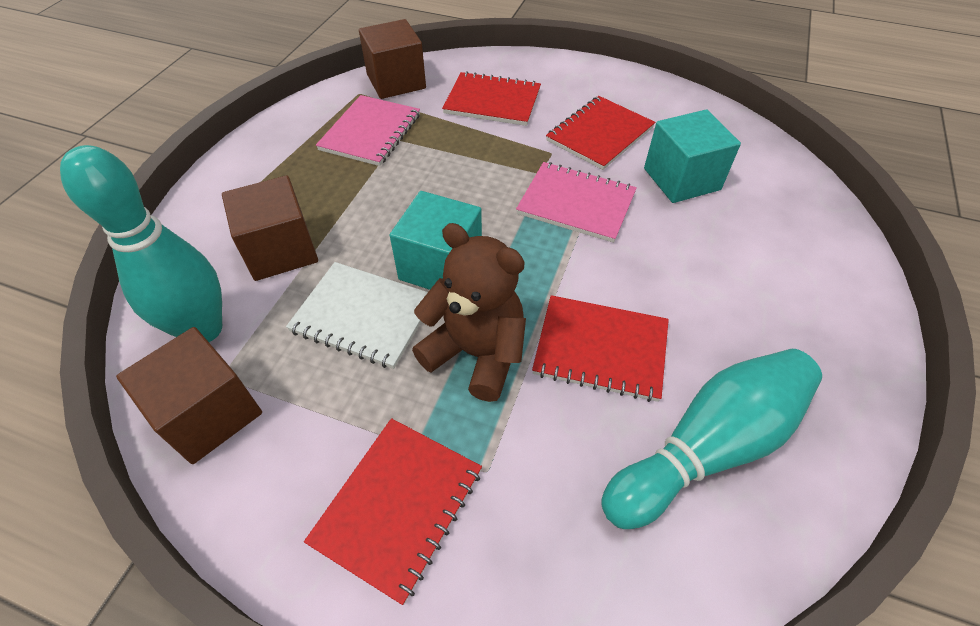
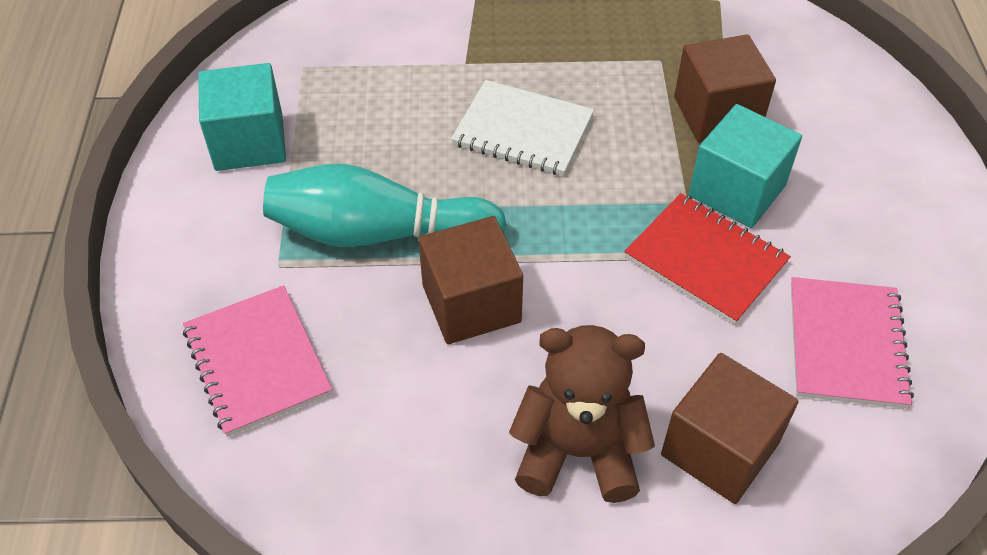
red notebook: [304,418,482,605] [442,71,541,126] [532,295,669,402] [546,96,655,170] = 4 -> [624,193,791,324] = 1
turquoise bowling pin: [60,145,222,342] [601,349,822,529] = 2 -> [263,164,506,247] = 1

